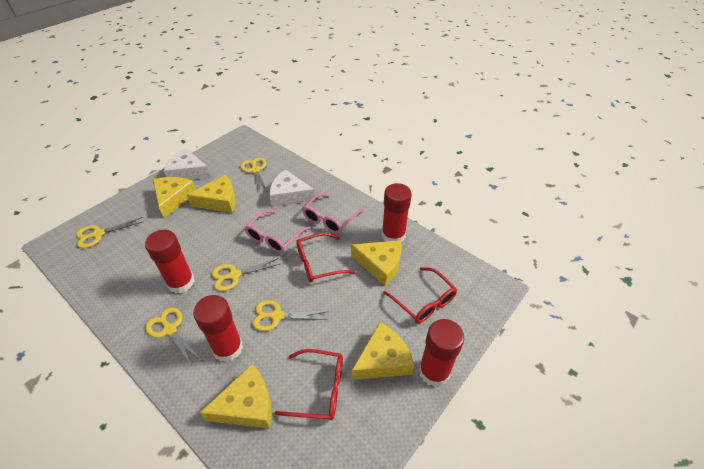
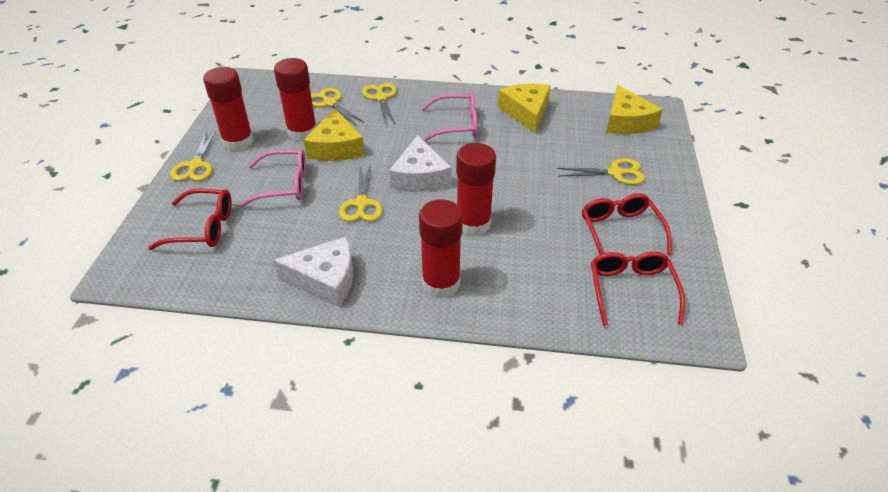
yellow cheese: [153,177,196,218] [187,175,236,213] [200,364,272,429] [351,240,402,286] [352,322,414,380] = 5 -> [304,108,365,161] [498,84,551,133] [606,85,663,134] = 3

